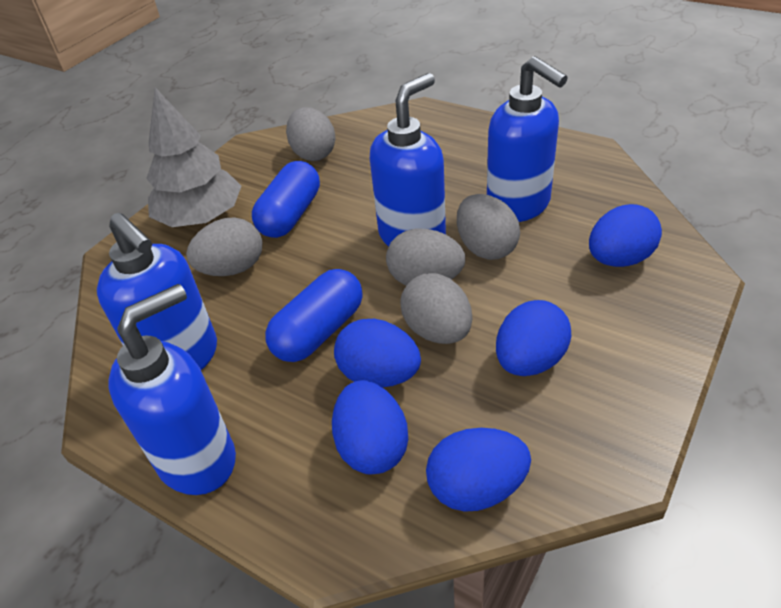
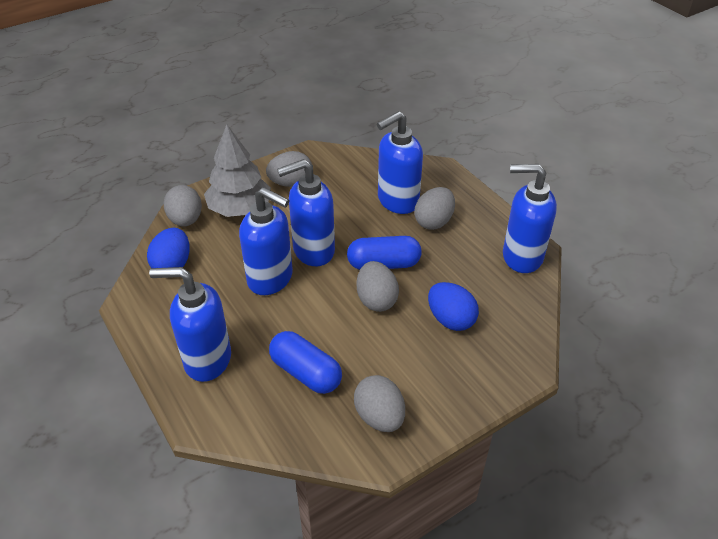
blue egg: [332,380,408,475] [334,319,421,388] [426,428,531,512] [496,300,571,376] [589,204,662,267] = 5 -> [147,228,190,268] [428,282,479,331] = 2
blue soap dispenser: [97,213,217,370] [108,284,236,495] [370,73,446,247] [487,56,568,222] = 4 -> [149,267,231,382] [239,187,293,295] [277,159,335,266] [377,111,423,214] [503,164,557,273] = 5

